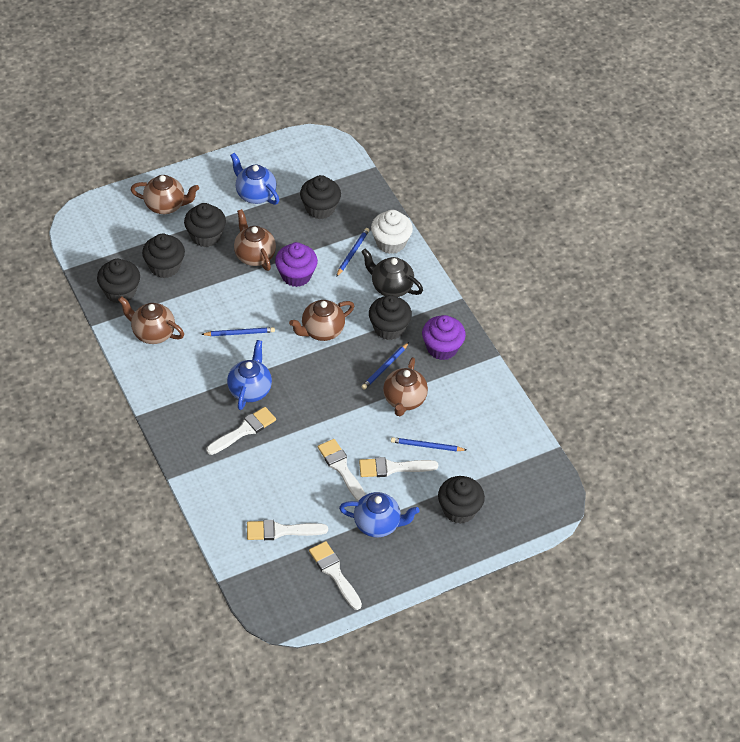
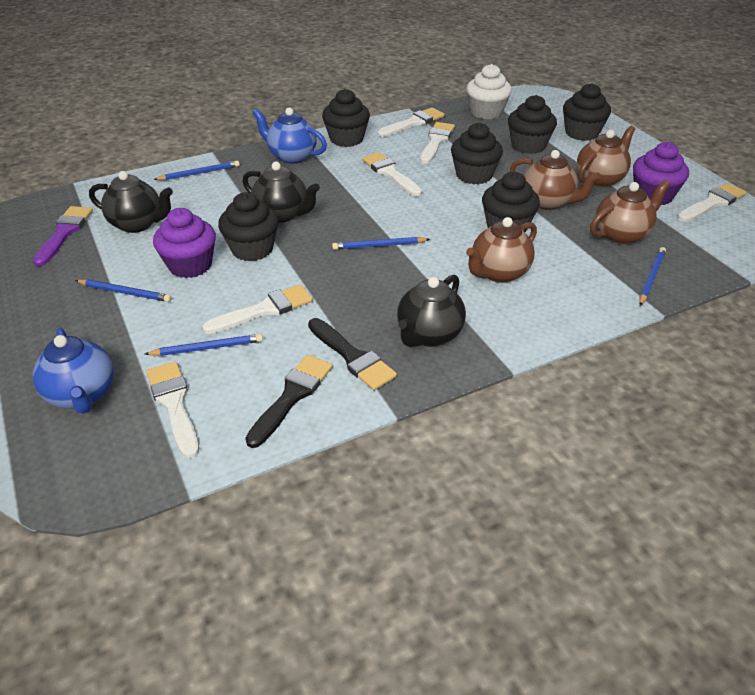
black brush: none = 0 -> [245,355,332,448] [308,318,397,390] = 2
black teapot: [361,249,423,297] = 1 -> [89,171,173,233] [243,162,320,223] [397,275,466,347] = 3
blue pencil: [201,327,275,336] [336,228,369,277] [362,342,409,389] [391,437,466,452] = 4 -> [75,279,172,302] [145,334,263,356] [153,161,240,180] [332,237,430,250] [639,247,666,306] = 5
blue teapot: [227,340,272,410] [230,153,279,205] [339,492,420,538] = 3 -> [33,328,114,414] [252,108,327,164] = 2
brown teapot: [118,296,184,344] [130,175,199,214] [234,209,276,271] [289,300,354,341] [383,357,428,416] = 5 -> [466,217,537,283] [510,150,601,210] [577,126,636,188] [590,180,670,245] = 4
purple brush: none = 0 -> [33,206,93,266] = 1
white brush: [207,407,276,455] [247,520,328,540] [309,541,362,610] [318,439,366,501] [359,457,438,477] = 5 -> [147,362,199,459] [202,284,312,334] [362,152,422,196] [378,107,444,137] [420,122,455,164] [677,183,746,222] = 6

